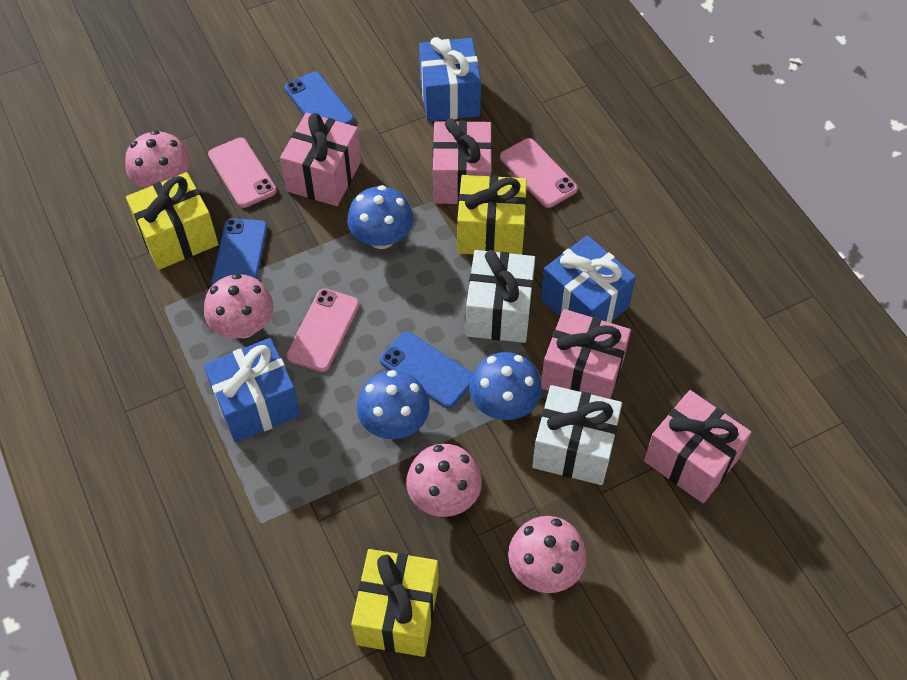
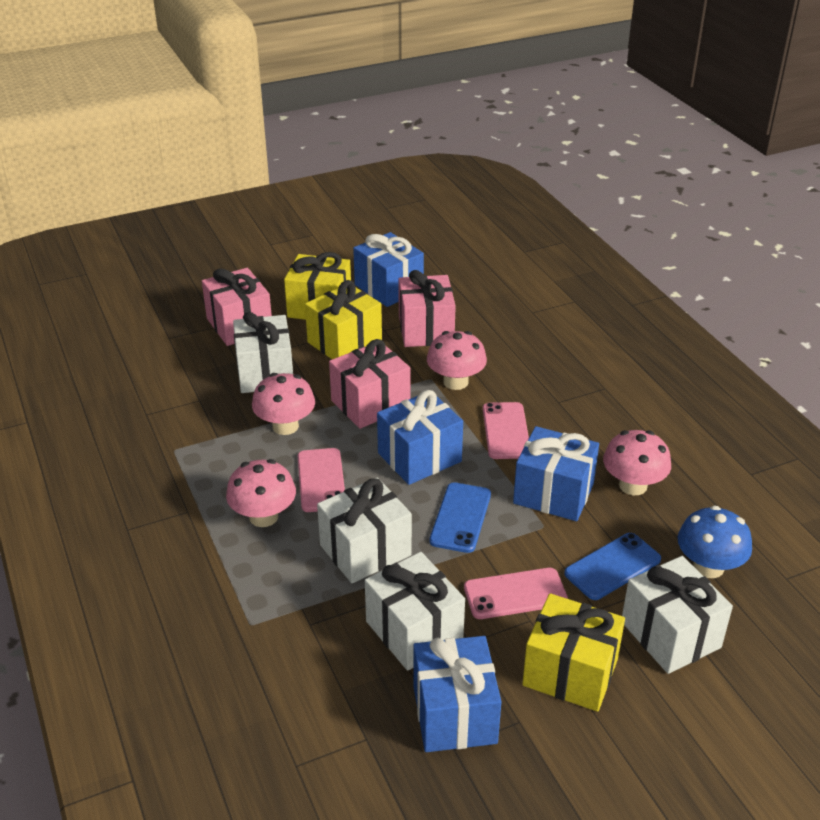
blue gift: [203,338,301,443] [419,37,481,122] [541,235,636,323] = 3 -> [353,232,424,307] [377,390,463,485] [413,636,502,752] [513,426,599,521] = 4
blue mushroom: [347,185,413,249] [357,370,430,439] [469,352,542,420] = 3 -> [678,506,752,578] = 1
blue phone: [211,218,267,286] [285,72,354,125] [380,331,473,408] = 3 -> [430,482,491,553] [564,533,661,600] = 2
pink gift: [280,113,361,206] [433,118,492,204] [541,309,631,399] [644,390,751,503] = 4 -> [202,268,272,346] [329,339,410,429] [398,270,456,347] = 3
white gift: [466,250,535,343] [532,385,622,485] = 2 -> [233,312,293,393] [317,477,412,583] [365,552,465,671] [622,556,733,674] = 4

